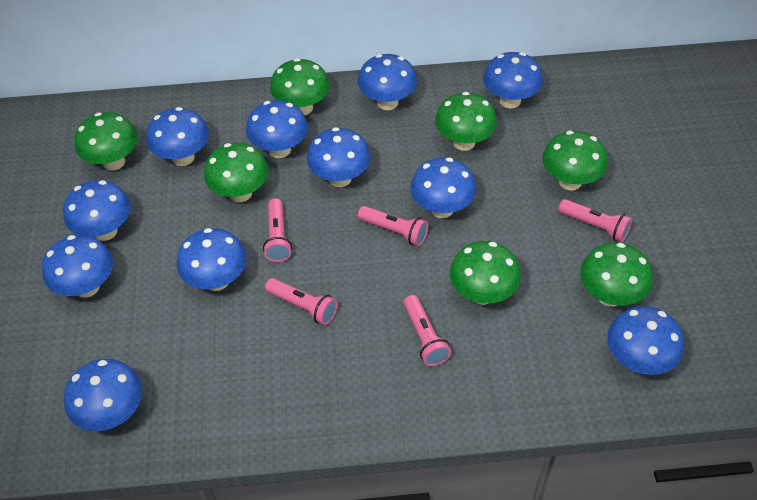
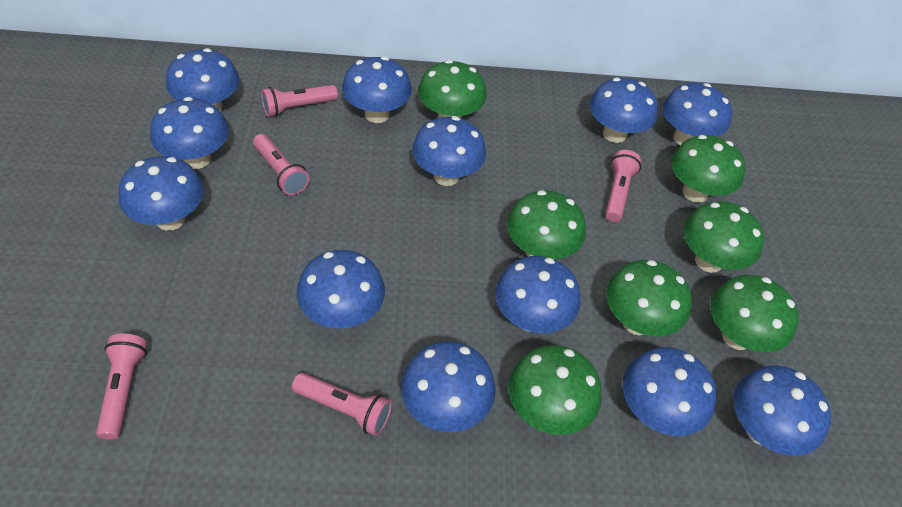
blue mushroom: [42,235,113,298] [63,180,131,241] [64,359,142,431] [146,107,209,166] [177,228,247,291] [246,100,308,158] [307,127,371,187] [358,54,417,110] [410,158,476,218] [483,52,543,109] [607,306,684,375] = 11 -> [119,156,204,231] [150,97,229,169] [166,48,240,112] [297,250,385,328] [342,57,412,123] [401,341,495,432] [412,116,486,186] [495,256,581,333] [589,78,658,143] [623,347,716,436] [663,83,732,145] [733,365,831,456] = 12

